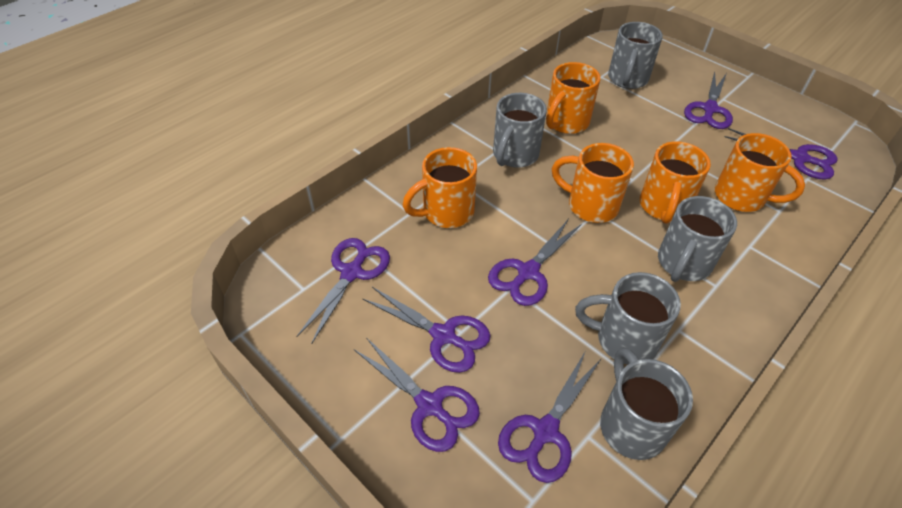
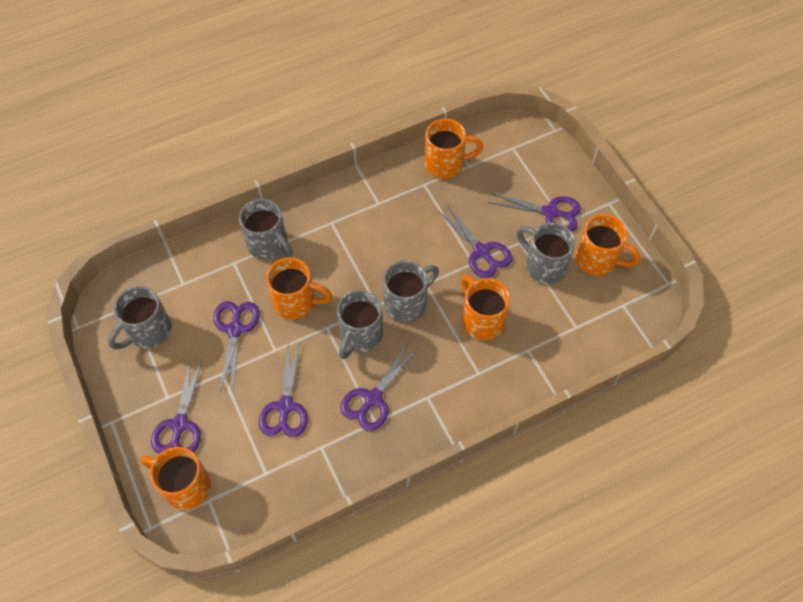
purple scissors: [296,238,390,344] [354,338,480,452] [363,287,491,373] [488,219,581,306] [498,352,602,483] [684,72,733,129] [725,128,838,180] = 7 -> [151,360,202,454] [214,301,260,392] [259,343,308,437] [340,343,417,431] [438,205,512,278] [488,193,581,232] = 6

